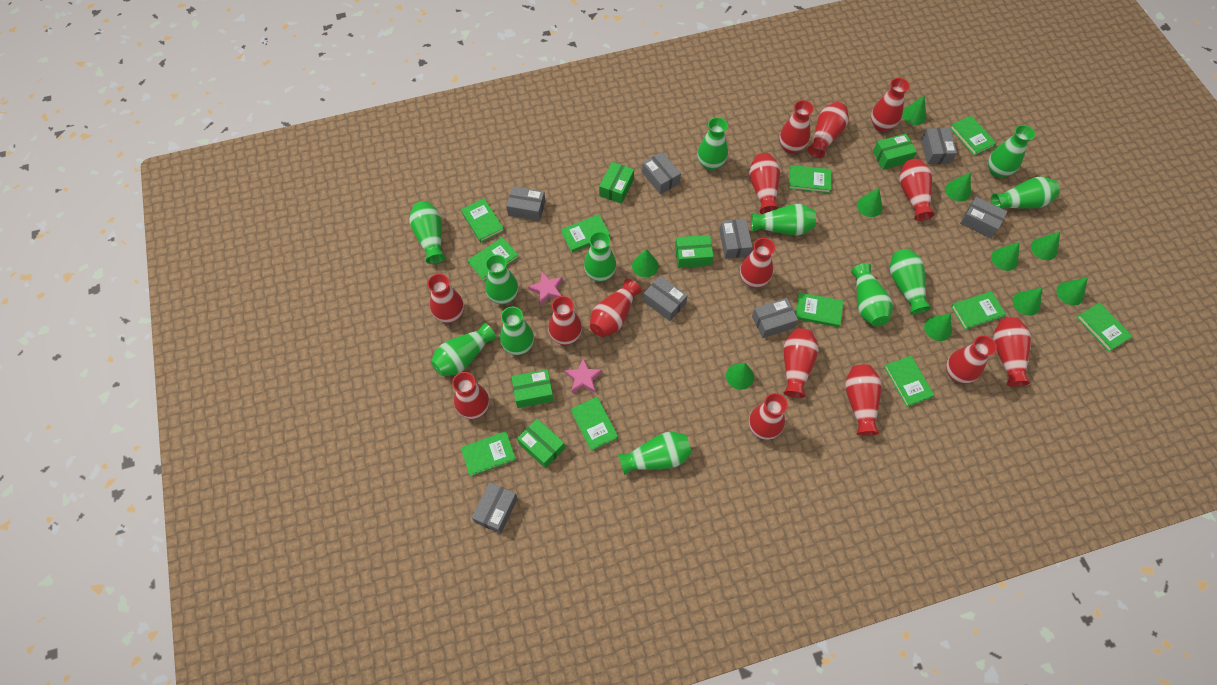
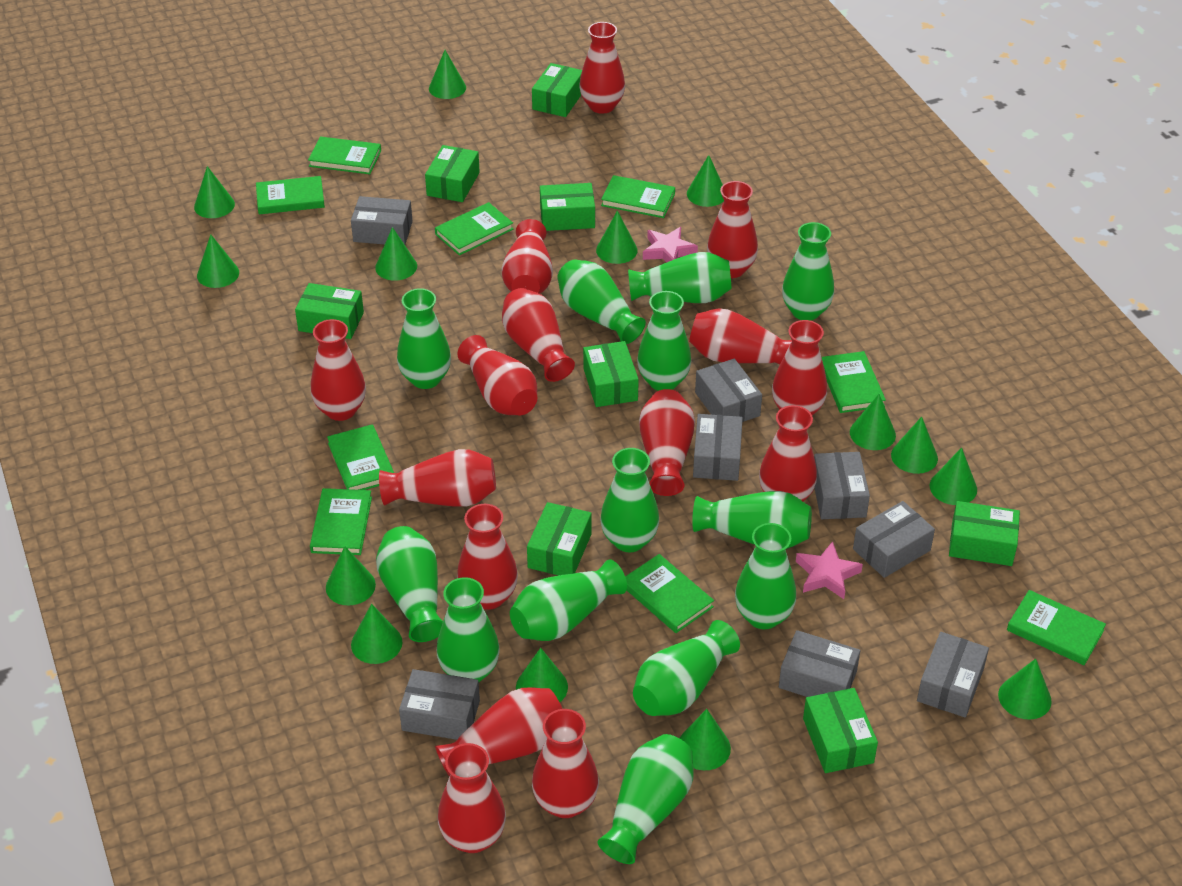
green book: [461,198,504,243] [461,431,516,477] [468,237,519,281] [561,214,610,253] [571,397,618,451] [789,165,831,193] [796,292,843,327] [884,356,934,407] [950,116,996,156] [951,291,1006,330] [1076,302,1133,352] = 11 -> [256,176,325,214] [308,136,381,174] [310,488,372,555] [327,424,394,490] [435,202,513,255] [601,175,675,218] [625,554,714,633] [822,351,886,413] [1007,590,1106,665] = 9
green box: [511,369,554,408] [517,418,565,469] [599,162,634,204] [675,235,713,268] [873,134,917,170] = 5 -> [295,283,364,339] [425,145,480,202] [527,502,592,575] [532,63,582,117] [540,183,595,231] [583,341,639,407] [803,688,878,773] [949,501,1020,566] = 8
green cone: [632,249,658,277] [726,363,754,390] [857,188,883,217] [902,95,926,125] [924,313,952,341] [945,172,971,202] [991,242,1020,271] [1013,287,1043,316] [1031,232,1060,260] [1056,277,1088,306] = 10 -> [194,166,235,218] [197,234,239,288] [326,547,376,605] [351,604,403,664] [375,227,417,281] [429,50,466,99] [516,648,568,702] [596,211,638,264] [680,709,731,770] [687,155,724,207] [850,394,896,450] [891,416,938,474] [929,447,977,505] [998,659,1052,720] = 14
green vase: [409,201,445,264] [431,323,496,376] [485,255,518,304] [500,307,534,355] [584,231,616,282] [618,432,692,475] [697,117,728,171] [751,204,816,235] [851,263,893,326] [890,249,931,315] [988,125,1035,178] [991,177,1060,209] = 12 -> [376,526,443,642] [397,288,451,389] [437,577,500,682] [510,559,627,641] [557,260,646,344] [597,734,694,864] [600,448,659,552] [628,252,732,303] [633,620,740,716] [637,291,691,391] [692,491,812,548] [735,523,796,629] [782,222,834,321] = 13

